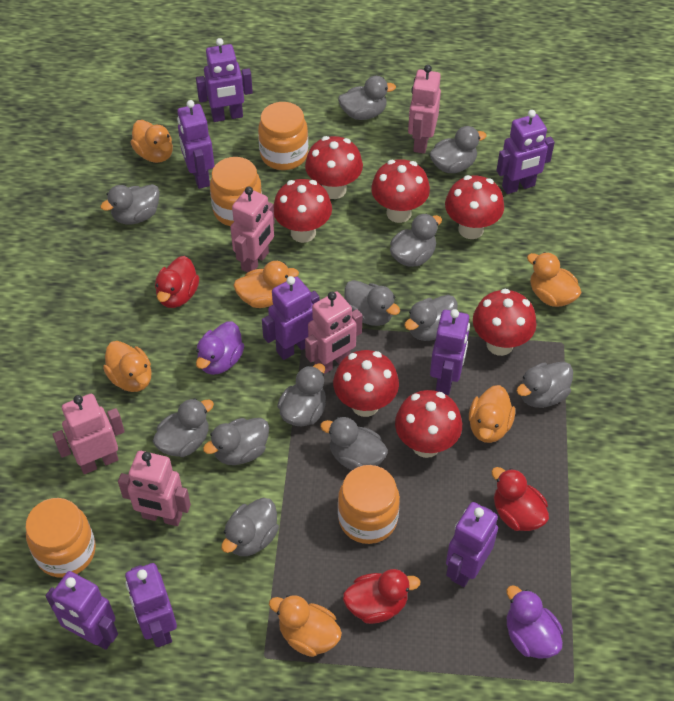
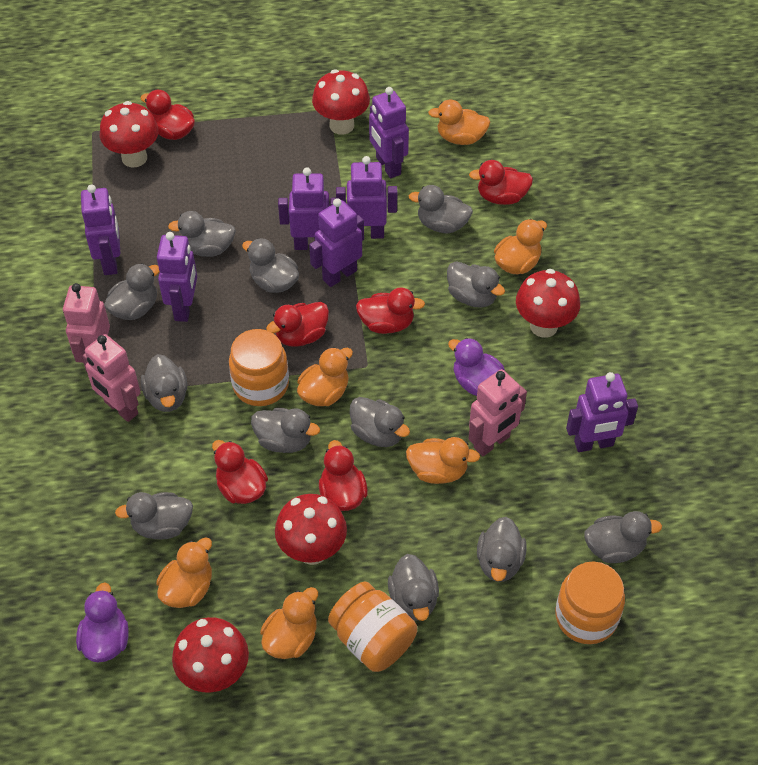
orange jar: [26,498,96,578] [210,157,262,226] [258,102,308,170] [338,465,400,544] = 4 -> [229,329,289,406] [328,581,417,672] [555,561,625,644] = 3
pink robot: [52,394,125,474] [118,451,191,526] [230,187,275,272] [305,291,363,374] [408,65,441,154] = 5 -> [63,283,110,371] [83,334,140,422] [468,369,527,456] = 3
purple robot: [46,571,118,650] [125,563,177,647] [177,100,214,189] [196,38,253,122] [262,276,320,360] [430,309,470,395] [446,502,498,587] [497,110,555,194] = 8 -> [81,185,120,275] [157,232,197,322] [278,167,340,250] [309,198,364,287] [336,156,397,239] [369,87,409,178] [566,372,638,452] = 7
red duck: [155,256,199,308] [343,569,420,624] [491,467,549,531] = 3 -> [141,90,195,140] [212,440,268,504] [266,302,329,347] [319,440,368,511] [356,287,425,334] [469,160,533,205] = 6
red mushroom: [273,179,332,243] [305,136,363,199] [333,350,399,417] [371,159,430,223] [395,390,462,458] [445,175,504,239] [473,289,537,356] = 7 -> [100,101,159,167] [172,617,249,693] [275,494,347,565] [312,69,370,135] [516,269,580,338] = 5

